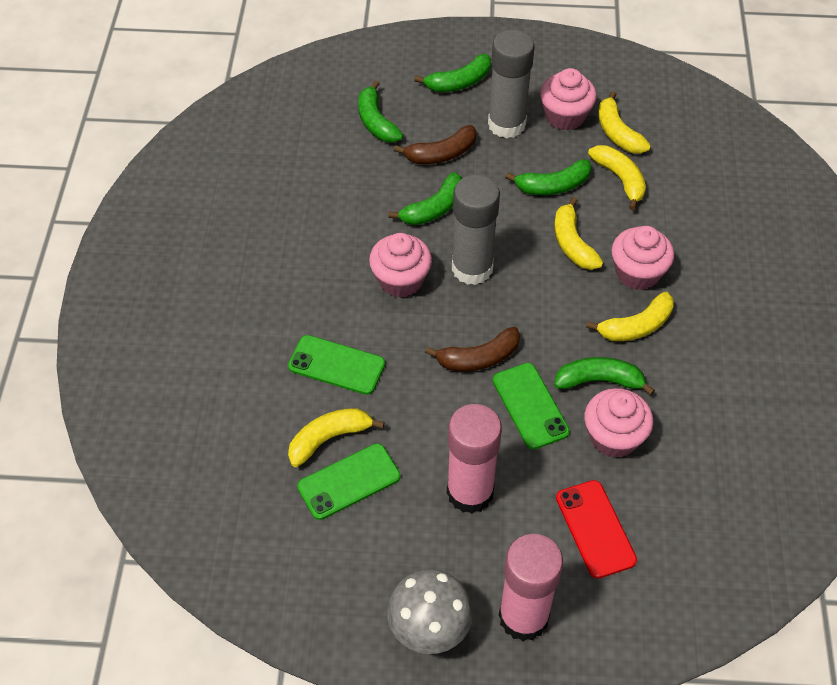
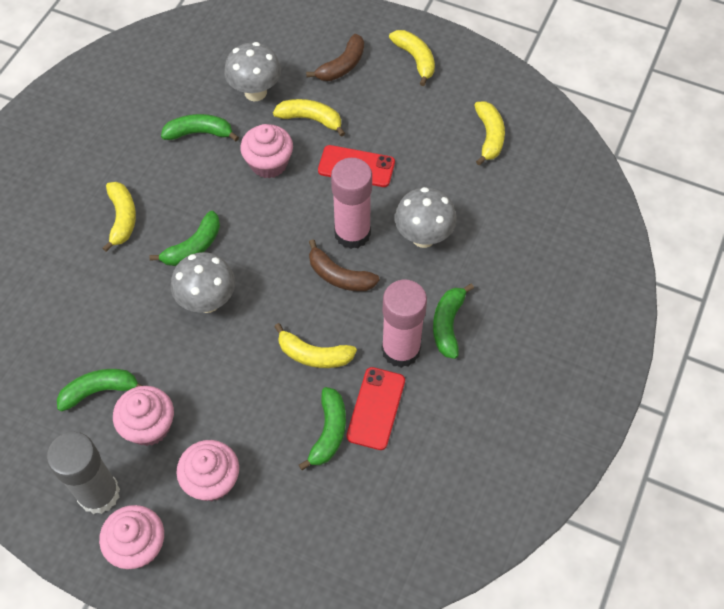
green phone: [288,335,385,395] [297,443,400,520] [493,363,570,450] = 3 -> none = 0
grey glue stick: [452,175,500,285] [488,30,535,138] = 2 -> [47,432,120,514] = 1
grey mushroom: [387,569,473,654] = 1 -> [171,252,235,313] [224,42,281,101] [395,187,457,248] = 3
red phone: [556,480,637,579] = 1 -> [318,145,395,187] [347,367,405,450] = 2

